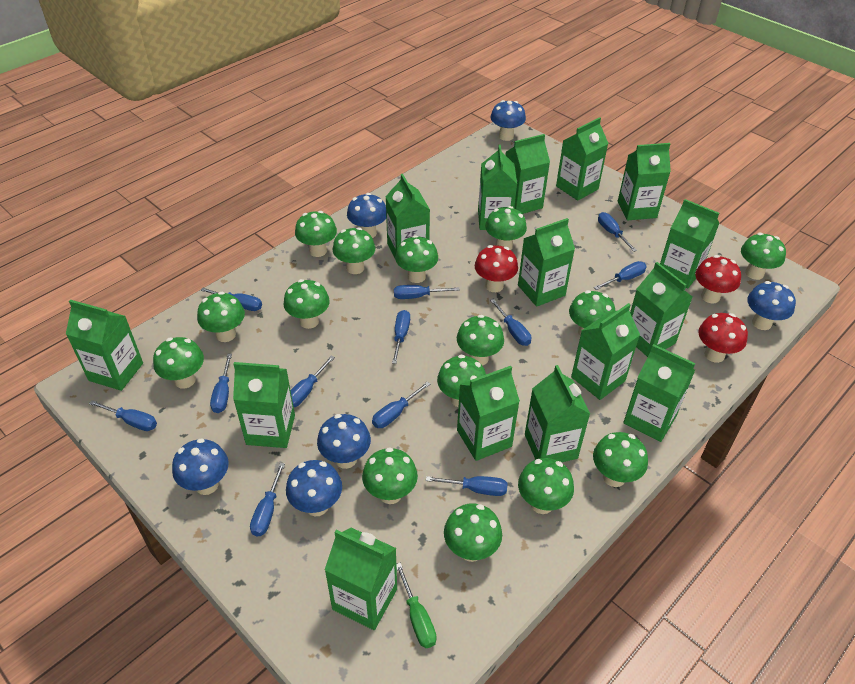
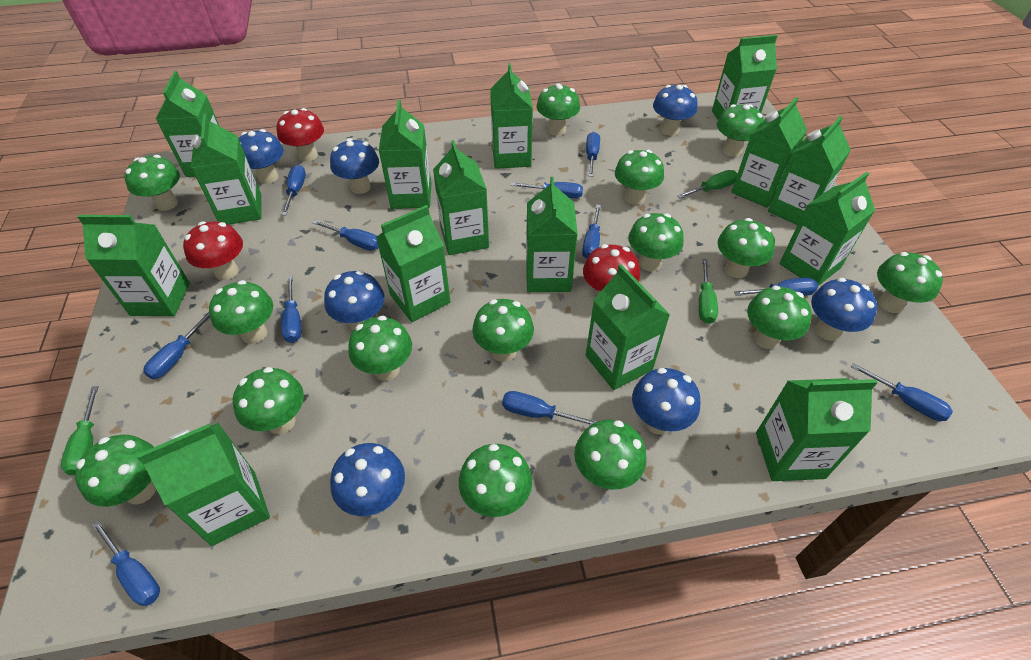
blue mushroom: [172,438,229,495] [286,460,342,517] [317,414,371,469] [347,193,386,238] [491,100,526,141] [747,281,796,330] = 6 -> [239,129,284,184] [324,270,385,331] [330,138,379,194] [330,443,405,516] [632,368,701,435] [653,85,697,136] [811,278,877,341] = 7
blue screwdriver: [89,400,157,431] [201,288,262,311] [210,354,232,413] [250,463,285,536] [291,356,335,407] [372,381,430,428] [392,310,410,364] [394,285,460,299] [426,476,507,496] [490,298,531,346] [594,261,647,290] [598,212,637,252] = 12 -> [92,520,160,606] [143,312,210,379] [281,276,301,343] [282,165,306,215] [313,220,379,250] [502,391,598,425] [511,182,583,198] [582,204,601,259] [586,132,600,177] [734,278,818,296] [851,363,953,421] = 11
green screwdriver: [396,563,437,648] = 1 -> [61,386,99,475] [677,170,737,199] [699,259,718,324] = 3

